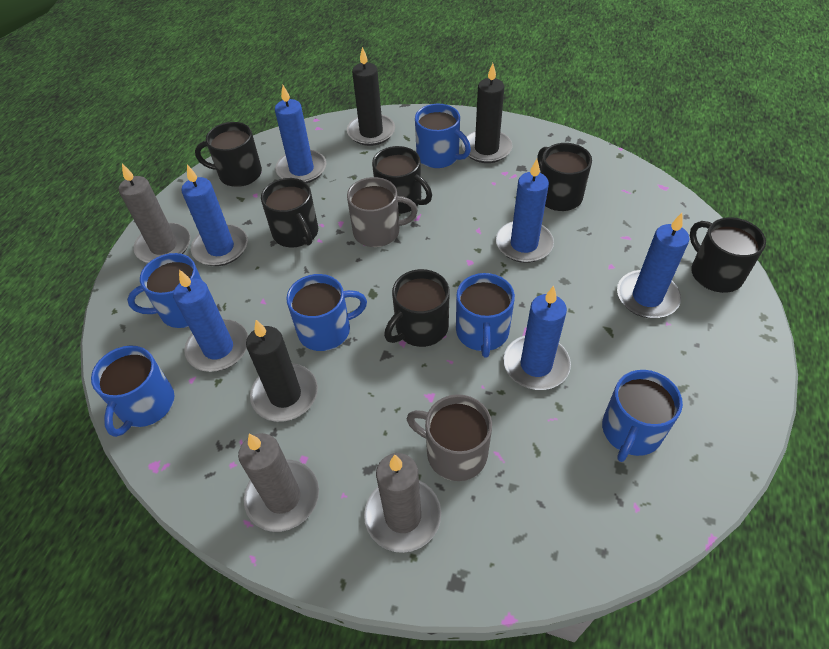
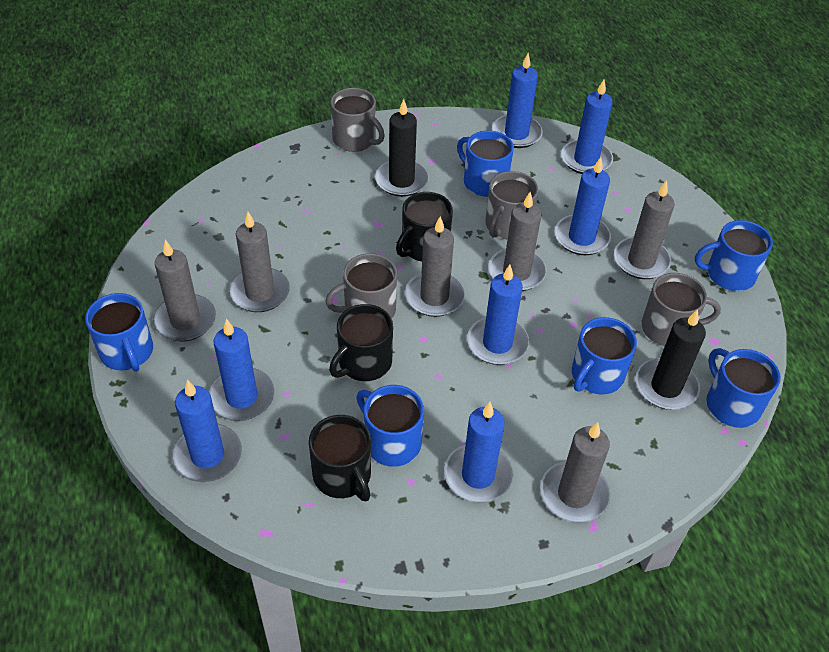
black candle: [246,320,318,422] [347,47,395,146] [462,63,512,163] = 3 -> [375,99,429,197] [636,309,706,410] = 2
black mug: [195,122,262,187] [261,178,318,247] [372,146,432,214] [384,269,450,347] [537,143,592,211] [690,217,766,293] = 6 -> [309,415,371,501] [329,304,393,381] [396,192,453,261] = 3
blue candle: [173,270,248,372] [181,165,248,266] [275,85,326,183] [496,159,554,263] [504,286,571,390] [617,213,689,318] = 6 -> [172,380,242,482] [209,319,274,421] [444,402,514,503] [467,265,529,365] [492,53,543,148] [555,157,611,255] [561,80,613,174] = 7
grey candle: [119,164,191,263] [238,433,319,532] [364,453,441,553] = 3 -> [153,240,216,341] [229,212,290,312] [405,216,465,317] [488,192,547,291] [540,422,611,523] [614,180,675,279] = 6
grey mug: [347,177,418,247] [406,394,492,481] = 2 -> [325,253,397,319] [330,88,385,152] [485,171,539,239] [641,273,721,346] = 4

